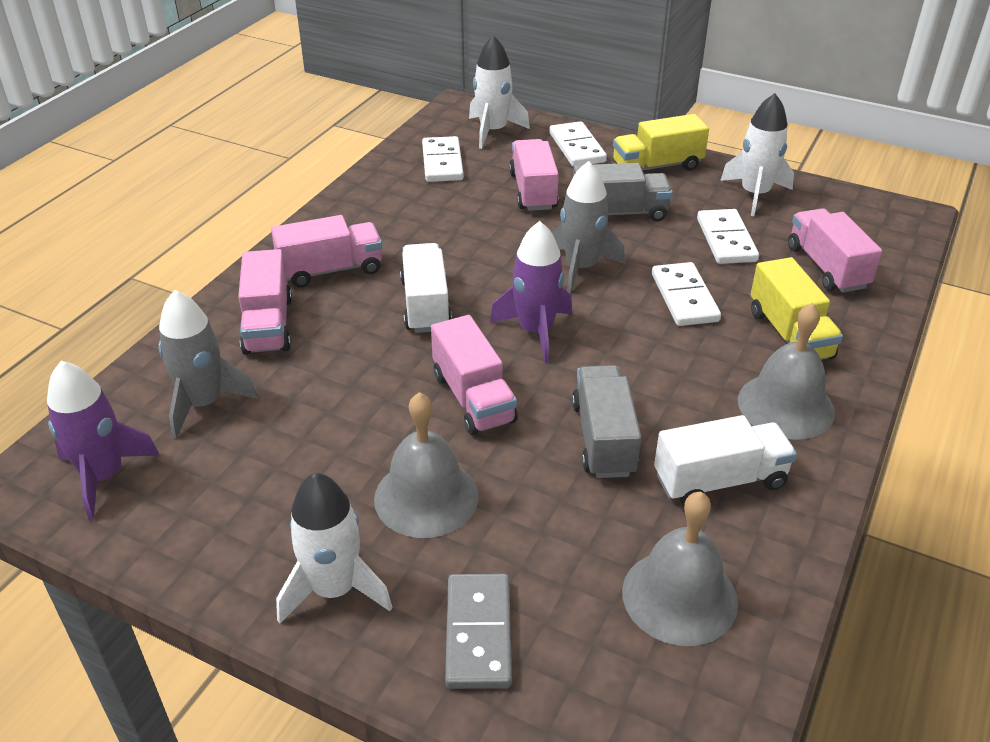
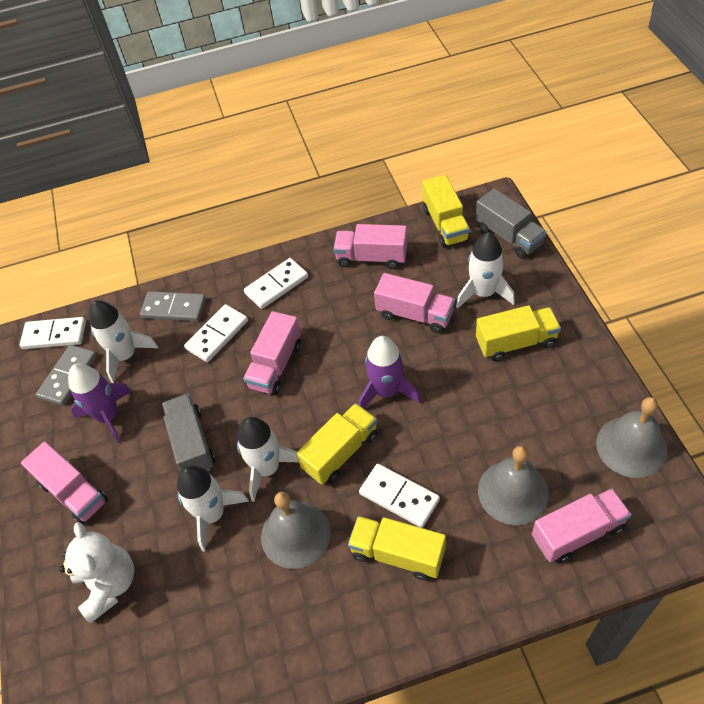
grey domino: [445,574,512,689] = 1 -> [36,345,97,406] [140,291,206,321] = 2
grey rocket: [158,290,258,439] [552,161,625,294] = 2 -> none = 0
white rocket: [276,473,392,624] [469,35,530,149] [720,93,794,216] = 3 -> [89,301,158,383] [177,465,249,551] [237,417,299,502] [456,232,515,309] = 4
white teddy bear: none = 0 -> [59,522,134,623] = 1
white truck: [400,243,452,333] [654,415,797,506] = 2 -> none = 0
yellow truck: [613,114,709,171] [750,257,843,360] = 2 -> [296,403,378,485] [348,516,446,580] [422,175,470,247] [476,305,561,361] = 4

